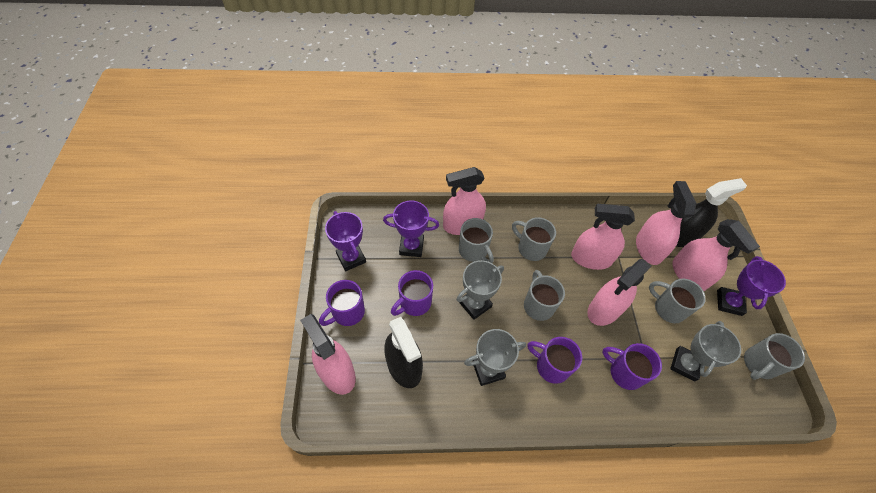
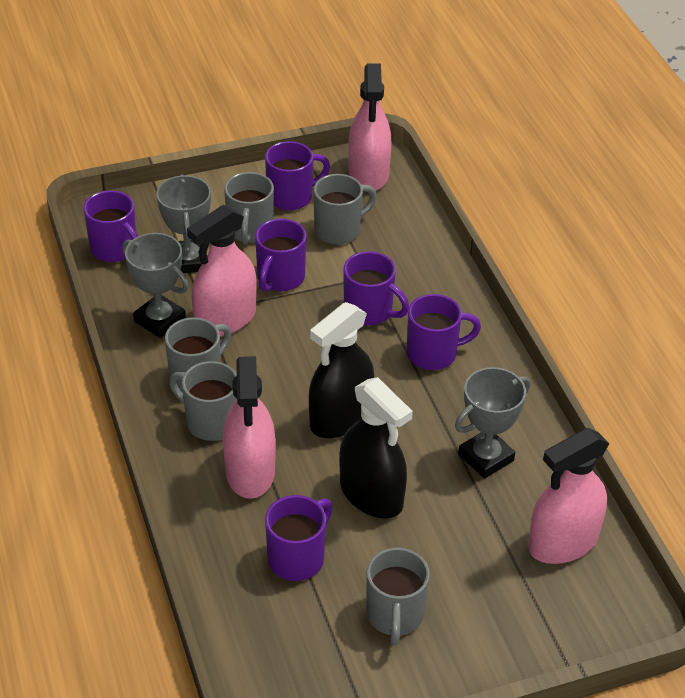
pink spray bottle: [300,314,356,395] [443,167,486,235] [571,204,635,270] [587,259,652,326] [636,181,696,265] [672,219,760,291] = 6 -> [187,205,257,337] [223,356,276,499] [348,63,392,190] [528,428,609,564] = 4
purple mug: [319,280,365,326] [391,270,433,316] [527,337,582,384] [602,343,662,390] = 4 -> [83,190,138,262] [255,219,306,292] [265,141,330,211] [265,495,333,581] [344,251,409,326] [407,294,481,370] = 6
purple trophy: [325,211,366,271] [383,201,439,257] [717,256,786,316] = 3 -> none = 0

